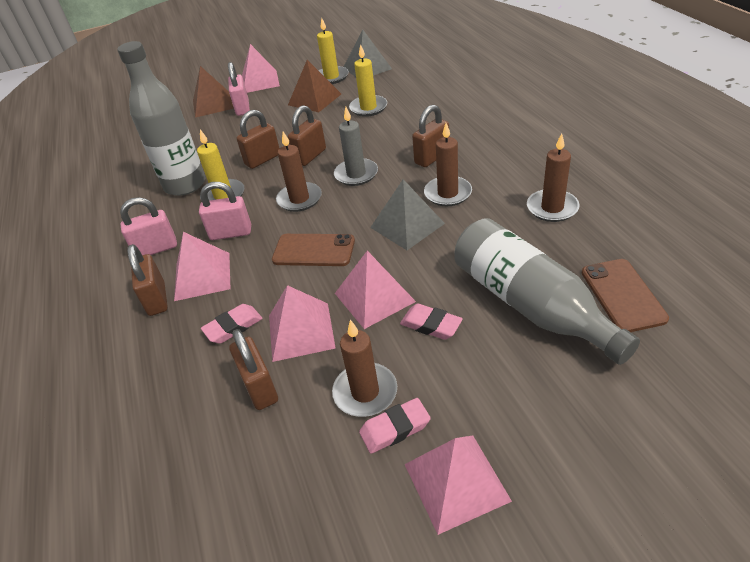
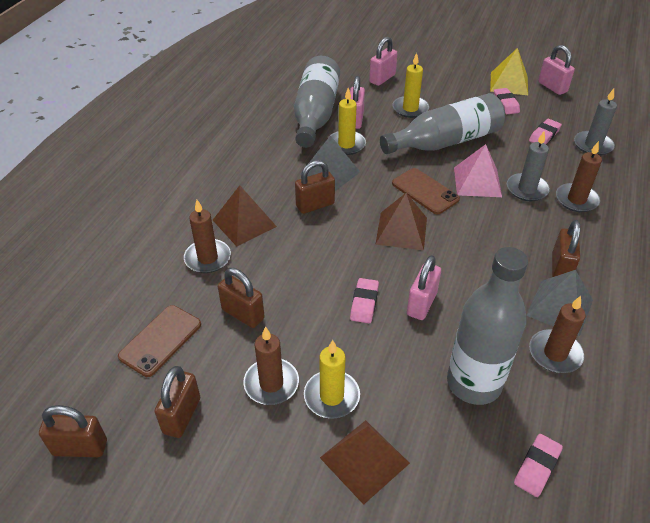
brown pyramid: [193,66,234,118] [288,60,341,112] = 2 -> [213,185,277,247] [320,420,410,505] [375,193,427,250] = 3
grey bottle: [117,41,205,196] [455,218,640,365] = 2 -> [294,56,340,148] [380,93,505,154] [447,247,528,405] = 3
grey candle: [334,107,378,186] = 1 -> [507,132,550,201] [574,88,617,156] = 2
pink eraser: [201,304,263,343] [359,398,431,454] [400,304,463,340] = 3 -> [350,278,379,323] [494,88,520,114] [514,434,563,497] [529,119,562,144] = 4
pink padlock: [120,197,177,255] [199,182,251,240] [228,62,250,116] = 3 -> [350,76,365,129] [369,37,397,86] [407,255,441,320] [538,45,575,95] = 4
pink pyramid: [174,232,230,301] [242,44,280,93] [269,285,336,362] [335,251,416,329] [404,436,512,535] = 5 -> [454,144,502,197] = 1
yellow pyramid: none = 0 -> [490,48,528,95] = 1

